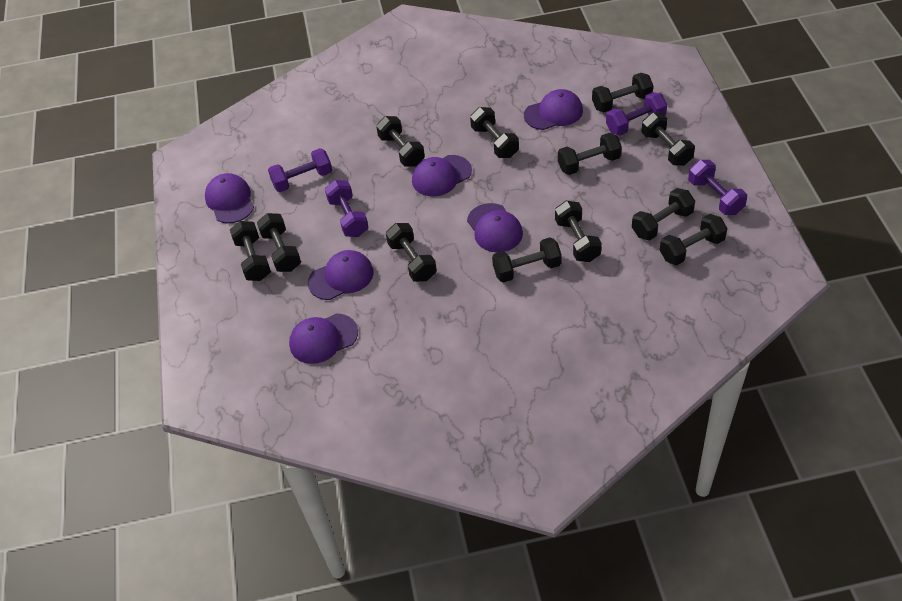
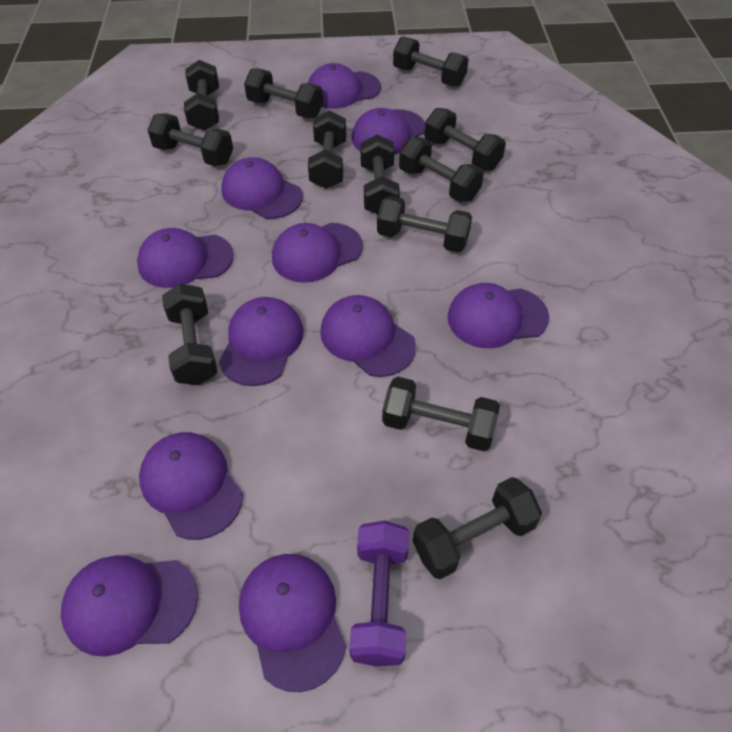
purple cap: [205,173,254,223] [289,313,358,364] [308,250,374,300] [412,155,472,196] [467,203,523,253] [524,89,583,130] = 6 -> [61,555,198,657] [137,228,234,288] [139,432,243,540] [219,297,304,386] [221,157,303,219] [239,554,346,692] [272,223,363,283] [308,63,381,109] [320,295,416,377] [351,108,425,155] [448,283,549,348] = 11
purple dumbbell: [268,148,332,192] [325,180,369,237] [606,92,667,136] [688,160,747,215] = 4 -> [349,521,409,667] = 1

